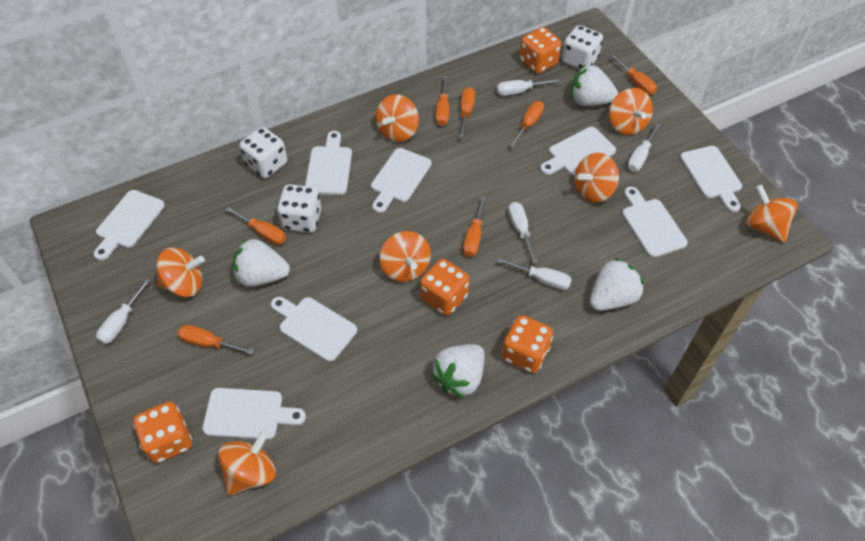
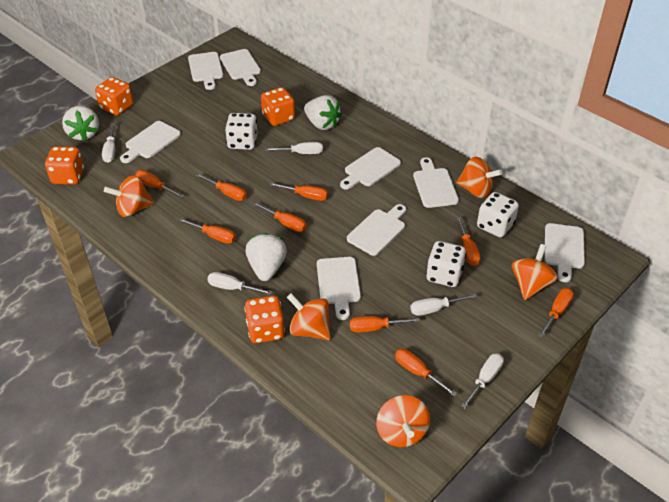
orange screwdriver: [177,325,254,355] [225,207,286,245] [436,76,449,126] [459,87,475,138] [463,196,486,257] [509,101,544,148] [610,54,657,95] = 7 -> [135,170,184,198] [178,218,236,244] [196,174,247,201] [253,202,307,232] [269,182,328,201] [350,316,420,333] [395,349,457,396] [457,217,481,266] [538,288,574,338] = 9
orange spinning top: [156,248,205,297] [218,430,276,496] [376,94,419,142] [379,231,431,282] [574,153,619,203] [609,88,653,135] [746,184,798,243] = 7 -> [104,175,154,217] [287,293,331,340] [376,395,430,447] [456,157,502,198] [512,244,558,300] = 5
white strawberry: [233,239,290,287] [431,344,485,398] [571,64,618,106] [590,258,644,311] = 4 -> [62,106,99,141] [245,233,287,281] [304,95,342,130] = 3

